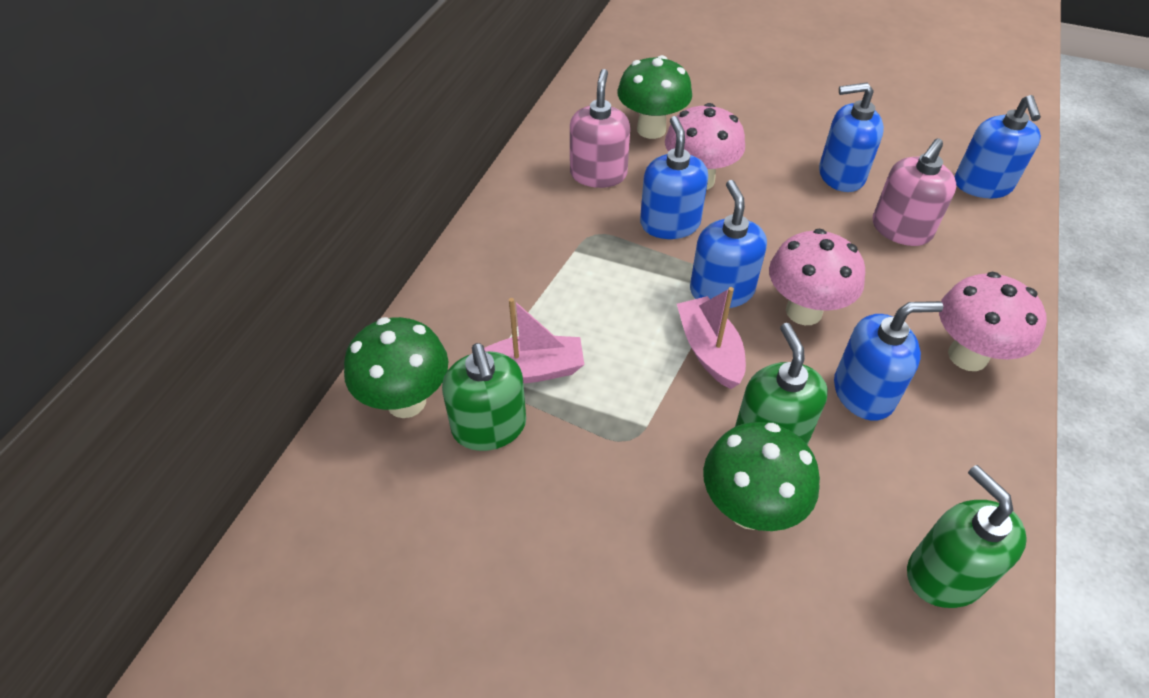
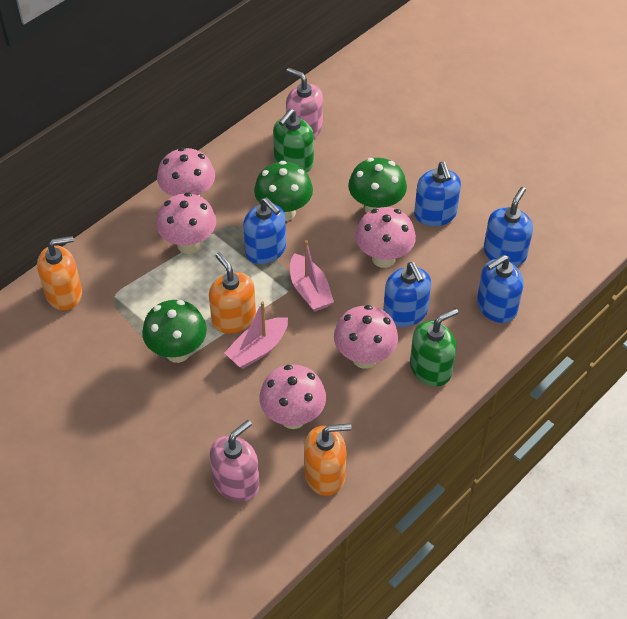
green soap dispenser: [442,343,526,451] [735,323,828,445] [907,465,1027,608] = 3 -> [273,109,314,172] [410,308,458,386] = 2
orange soap dispenser: none = 0 -> [37,236,82,310] [209,252,256,334] [304,424,352,496] = 3
pink mushroom: [665,103,745,190] [769,229,865,325] [939,272,1047,371] = 3 -> [156,192,216,254] [157,147,215,196] [259,365,326,429] [334,305,398,369] [355,207,416,268] = 5

